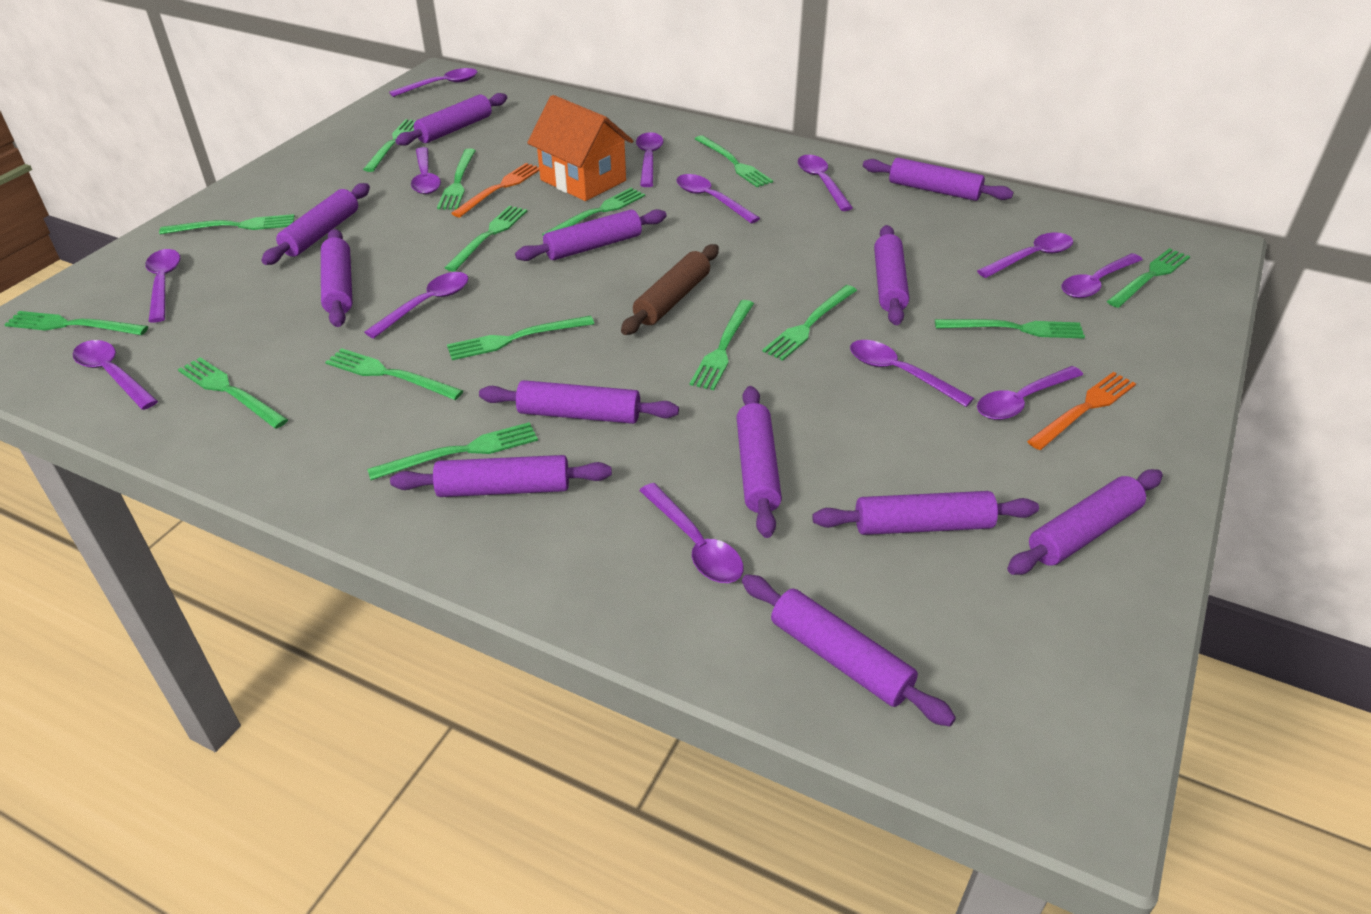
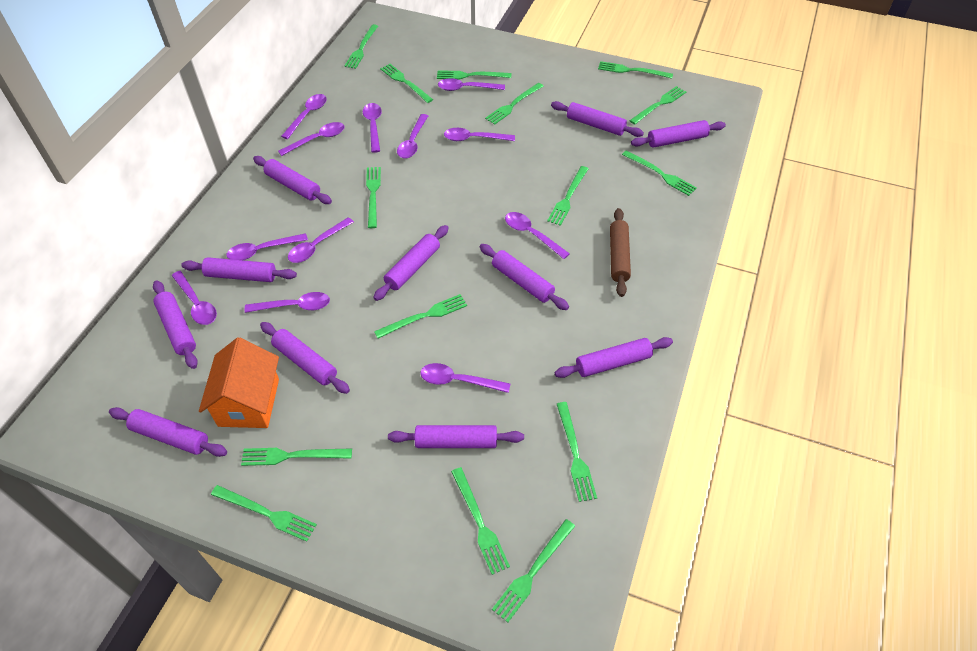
orange fork: [451,163,539,217] [1027,372,1136,450] = 2 -> none = 0
purple rolling pin: [261,183,370,265] [321,229,353,327] [390,455,612,497] [395,93,507,146] [479,380,679,424] [515,209,667,261] [736,386,782,538] [742,574,956,727] [812,491,1039,535] [863,158,1014,201] [874,225,909,325] [1007,469,1163,575] = 12 -> [109,407,227,457] [153,280,198,369] [181,257,297,282] [253,156,332,204] [260,322,350,394] [373,225,449,301] [388,425,524,448] [479,244,569,310] [551,101,644,137] [555,337,673,378] [631,120,726,148] = 11
purple spoon: [73,340,158,410] [145,249,180,322] [364,272,468,339] [389,68,477,97] [411,147,441,194] [636,132,664,187] [639,483,743,583] [677,174,760,224] [798,155,853,211] [850,340,974,407] [977,232,1073,278] [977,366,1083,420] [1062,253,1143,298] = 13 -> [172,271,217,325] [227,233,308,260] [245,292,330,313] [278,122,345,156] [281,94,327,139] [288,217,354,263] [363,103,382,153] [397,114,428,159] [420,363,510,393] [438,78,505,91] [444,128,515,141] [505,212,570,259] = 12

